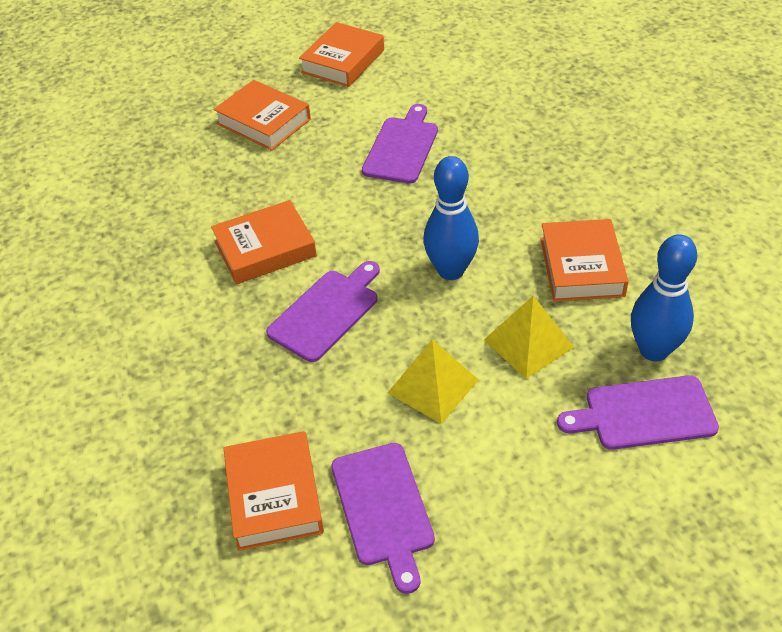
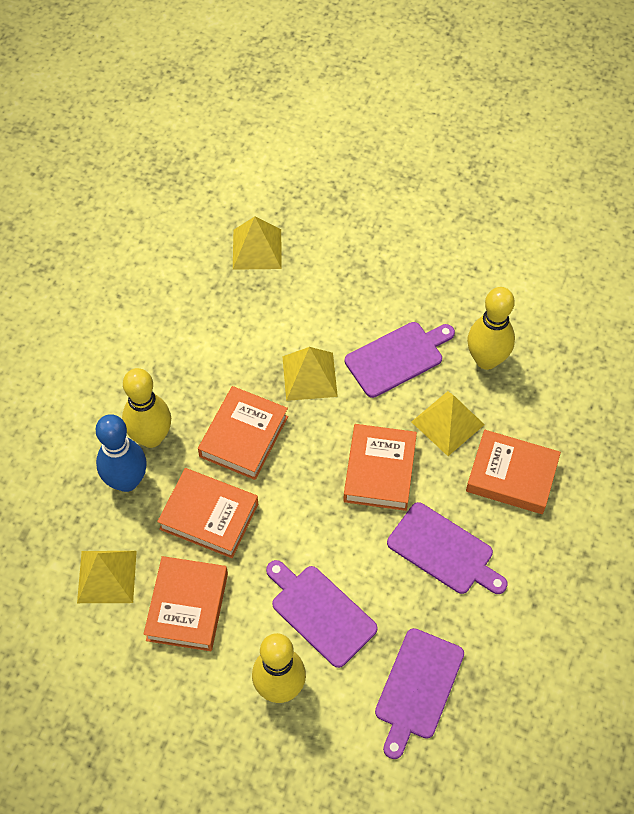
blue bowling pin: [423,156,479,280] [631,234,697,362] = 2 -> [96,414,147,492] = 1
yellow bowling pin: none = 0 -> [122,368,171,448] [252,633,306,703] [467,287,515,370] = 3
yellow pyramid: [388,339,478,424] [484,295,574,379] = 2 -> [77,551,137,603] [233,217,281,270] [282,347,338,401] [411,391,485,456] = 4

